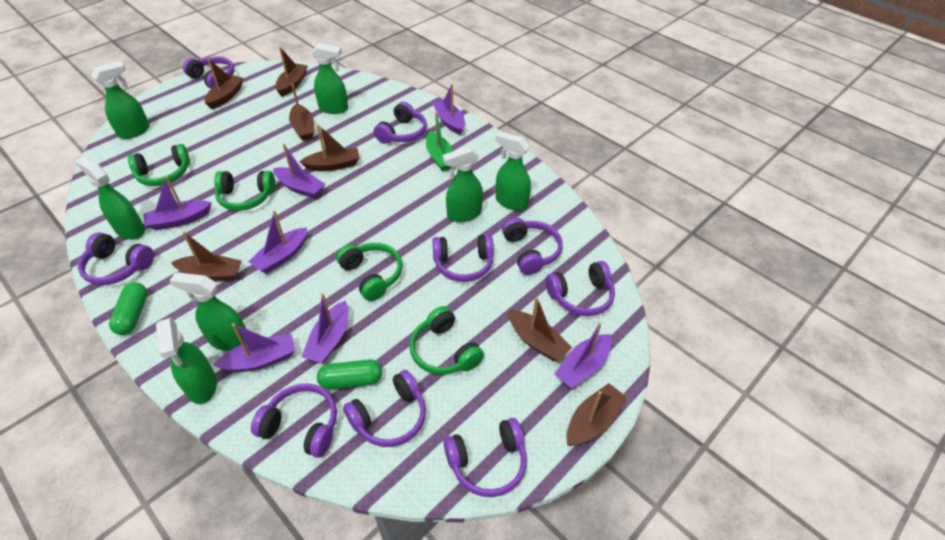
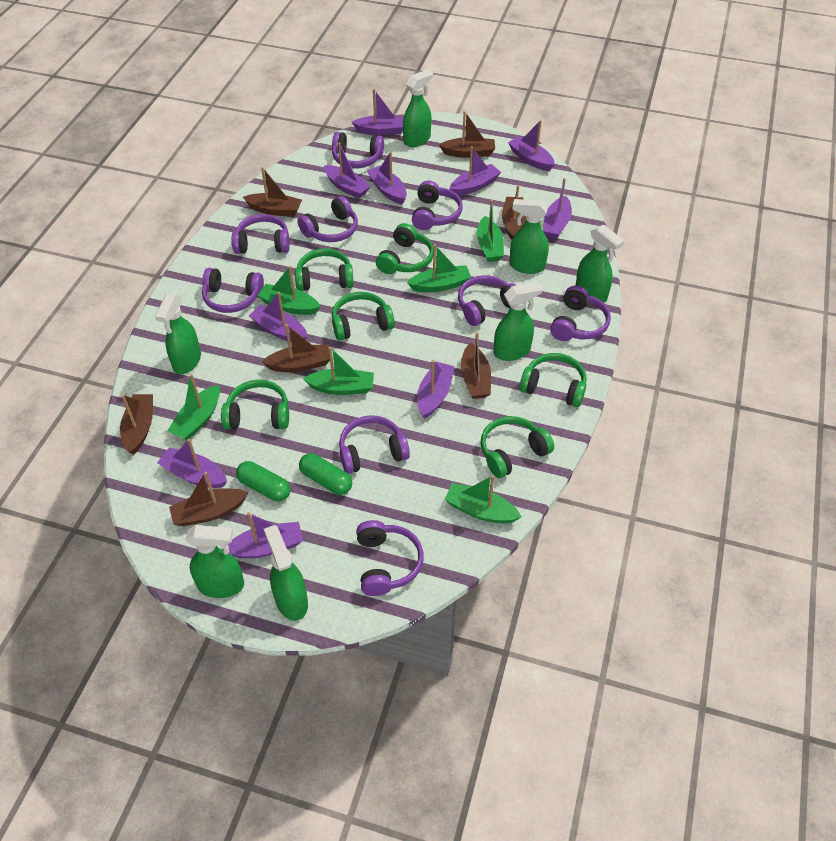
green boat: [426,112,453,171] = 1 -> [167,374,220,440] [257,266,321,315] [303,347,374,395] [407,244,472,292] [444,475,522,523] [477,200,504,262] = 6
green headphones: [128,144,190,186] [214,171,275,211] [336,243,403,301] [409,306,484,375] = 4 -> [221,380,289,429] [295,248,354,291] [332,292,395,341] [376,223,433,274] [481,416,554,478] [519,353,587,407] = 6
purple boat: [143,176,212,230] [214,323,295,372] [248,211,307,273] [273,144,325,198] [302,293,349,363] [433,84,465,135] [554,323,612,389] = 7 -> [157,439,227,488] [222,512,303,558] [249,292,308,342] [324,142,371,199] [352,89,404,135] [367,152,407,205] [417,360,454,419] [449,146,501,196] [508,120,555,171] [543,178,572,239] = 10

